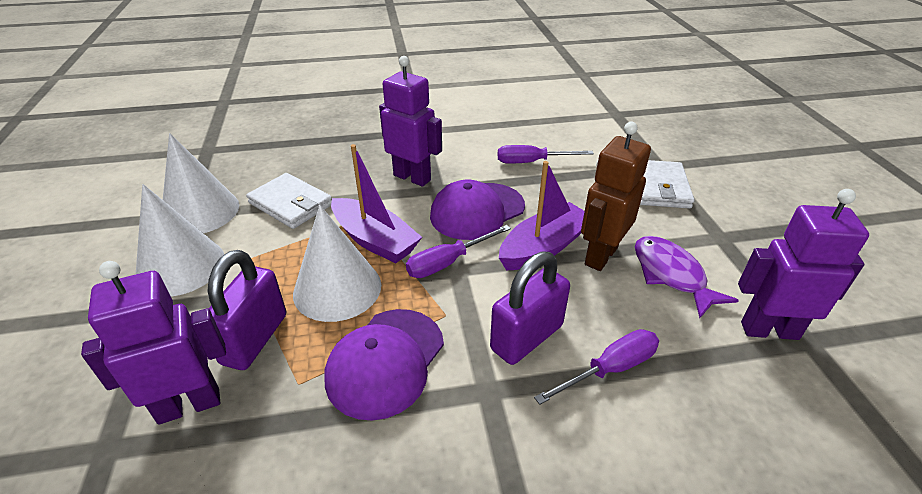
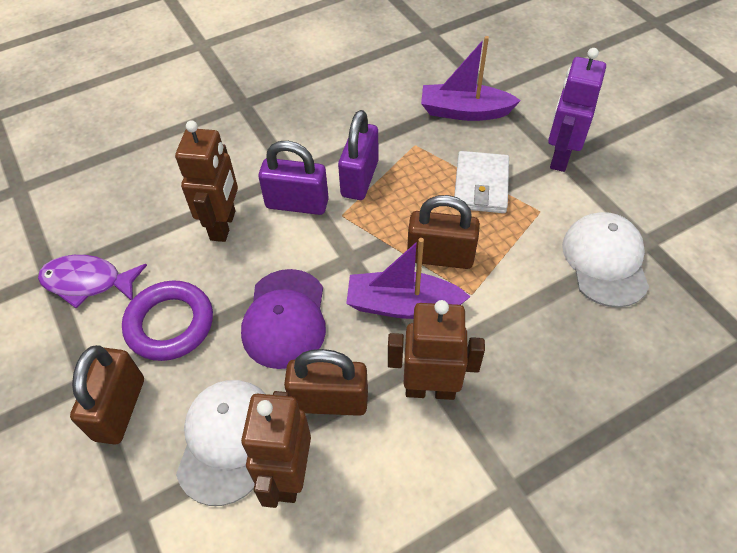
brown padlock: none = 0 -> [70,345,144,445] [284,349,368,416] [407,195,480,269] = 3
brown robot: [581,122,651,271] = 1 -> [175,120,238,242] [241,391,311,508] [388,300,485,400] = 3
purple cap: [325,309,444,420] [430,180,525,240] = 2 -> [241,269,326,369] = 1
purple ring: none = 0 -> [122,281,213,361] = 1
purple robot: [81,261,226,425] [379,56,442,187] [738,189,869,340] = 3 -> [548,48,606,172] = 1
purple screwdriver: [406,225,511,278] [498,145,594,164] [534,329,659,405] = 3 -> none = 0
white cap: none = 0 -> [176,380,266,506] [562,212,649,308] = 2
white cone: [136,184,224,297] [163,133,239,233] [293,205,381,322] = 3 -> none = 0
white wallet: [246,173,332,229] [640,160,695,209] = 2 -> [454,151,509,213] = 1

